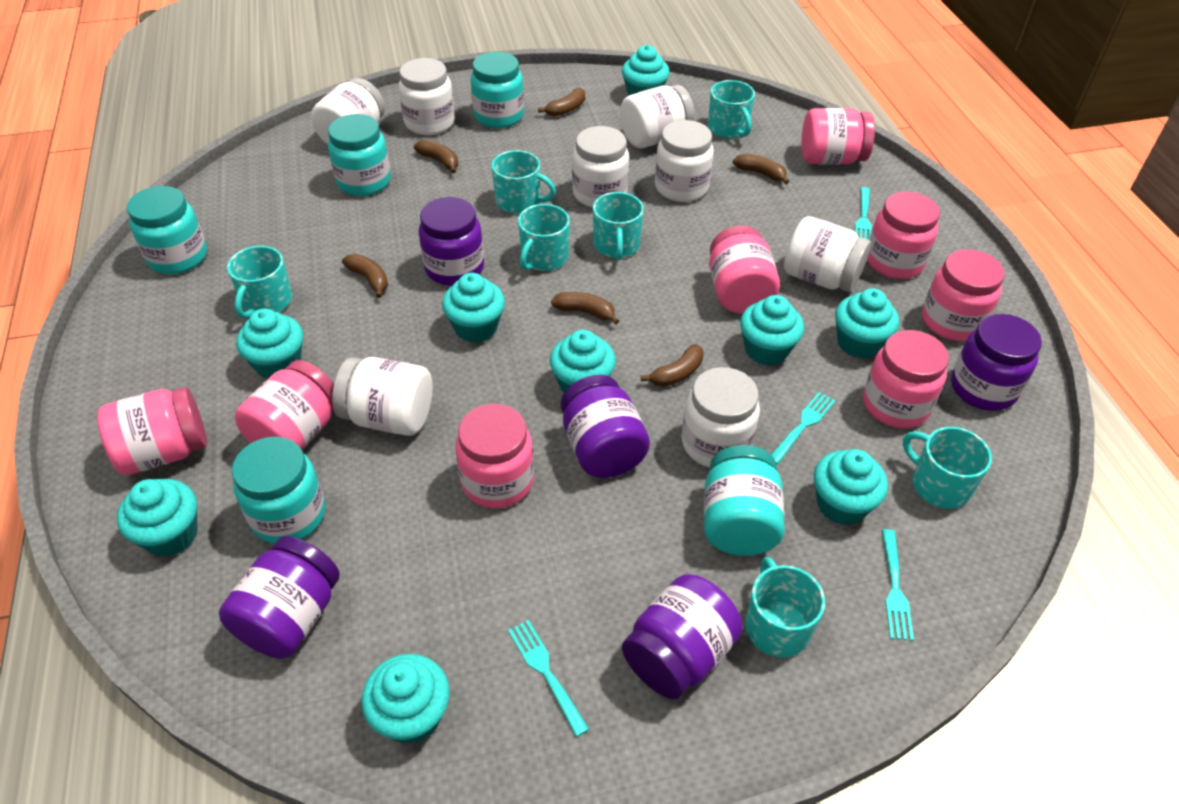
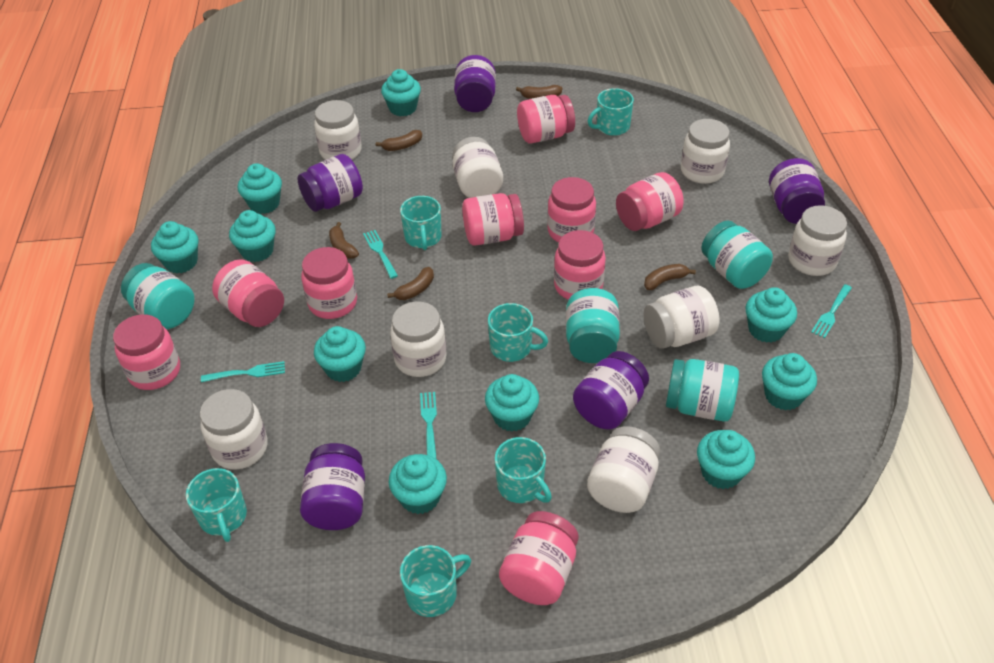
brown banana: [342,254,388,298] [414,140,458,173] [538,88,585,117] [551,292,619,325] [641,344,704,387] [733,154,789,184] = 6 -> [329,222,359,259] [376,130,422,151] [387,267,434,300] [516,85,562,99] [644,264,696,290] = 5
pink jar: [97,387,207,475] [235,360,334,450] [456,404,534,509] [709,226,780,314] [801,108,875,165] [863,330,949,428] [867,192,940,279] [922,249,1005,341] = 8 -> [113,314,180,390] [212,259,284,327] [301,247,357,319] [462,193,524,246] [499,511,579,605] [517,95,575,144] [547,177,596,242] [554,230,606,300] [616,172,684,231] = 9
turquoise cupcake: [117,479,198,557] [236,309,303,379] [361,654,450,744] [442,273,505,343] [550,330,616,393] [622,45,670,96] [740,295,804,366] [814,449,888,525] [835,288,899,359] = 9 -> [151,221,198,273] [229,210,276,262] [238,163,282,214] [314,326,366,382] [381,69,421,116] [389,454,447,514] [485,374,539,432] [697,430,755,489] [745,287,797,343] [762,353,817,410] = 10
turquoise jar: [127,186,207,274] [232,437,326,544] [328,114,391,196] [471,52,524,128] [704,445,785,556] = 5 -> [121,263,195,329] [566,288,620,363] [666,359,739,421] [701,220,773,289] = 4
turquoise mug: [227,246,292,319] [492,150,556,214] [518,204,570,271] [593,192,644,260] [708,80,755,138] [745,557,825,658] [903,427,992,509] = 7 -> [186,468,247,542] [400,196,442,250] [400,545,471,617] [488,303,548,362] [495,437,552,503] [588,88,634,136] = 6

